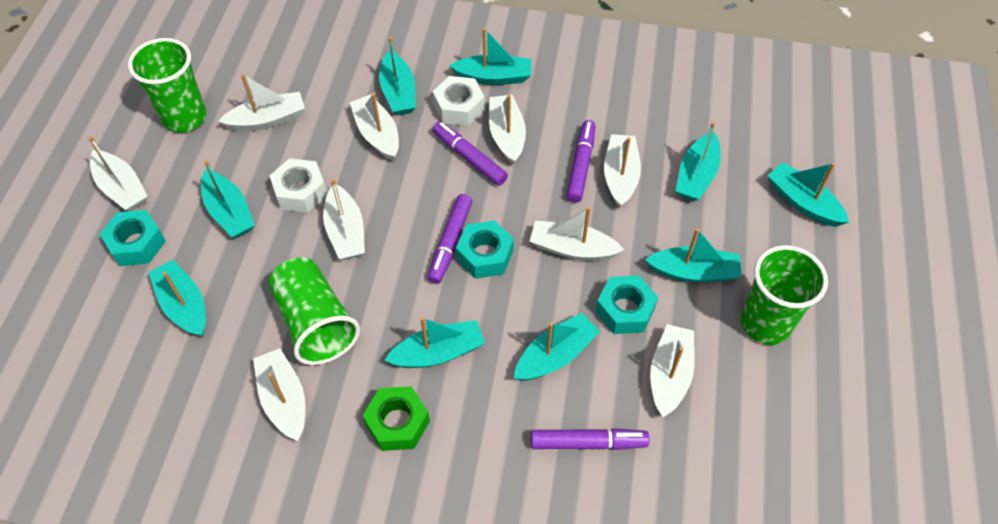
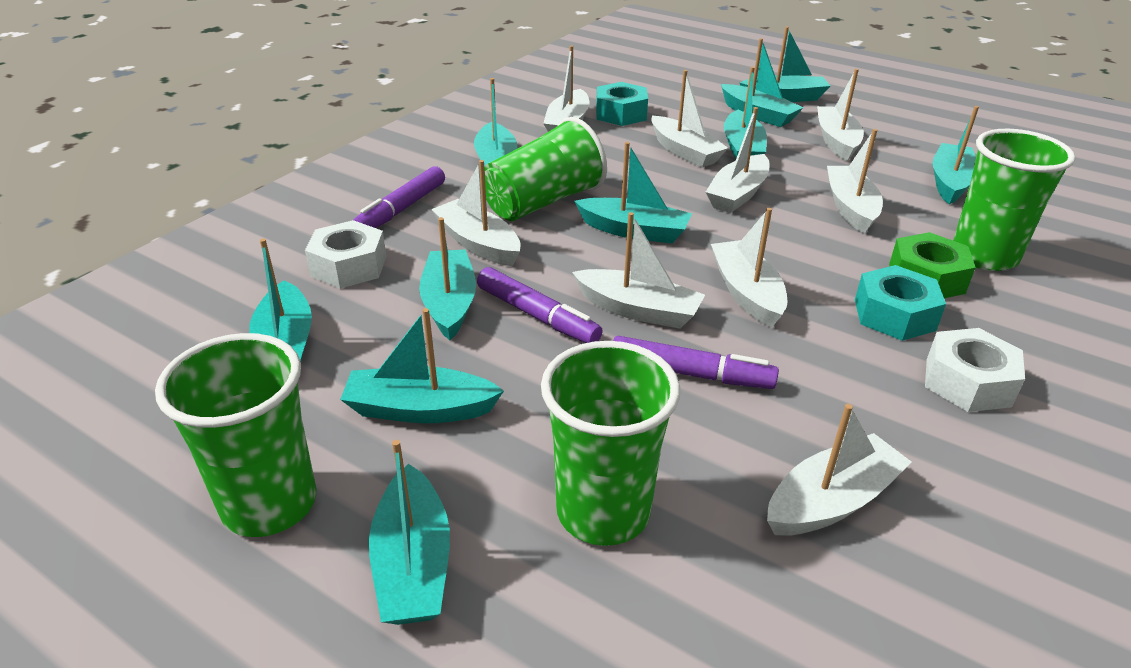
green cup: [128,38,207,133] [268,257,360,365] [741,245,828,345] = 3 -> [155,333,316,537] [484,117,607,221] [541,341,680,546] [953,129,1076,271] = 4
purple marker: [428,194,473,284] [432,121,508,186] [531,428,649,450] [566,120,595,203] = 4 -> [353,166,445,228] [477,267,602,343] [613,336,779,389] = 3
turquoise boat: [148,260,206,337] [201,160,255,238] [379,37,416,115] [384,317,485,368] [450,28,531,85] [514,313,600,381] [645,228,742,282] [676,122,721,201] [768,162,849,227] = 9 -> [249,239,312,362] [340,308,504,423] [369,440,450,625] [419,217,476,340] [474,78,517,166] [575,142,692,244] [721,38,804,127] [724,67,767,159] [740,27,830,102] [932,106,979,204] = 10
turquoise nut: [100,210,166,266] [456,220,514,279] [596,275,658,334] = 3 -> [596,82,648,126] [855,265,946,341] = 2

